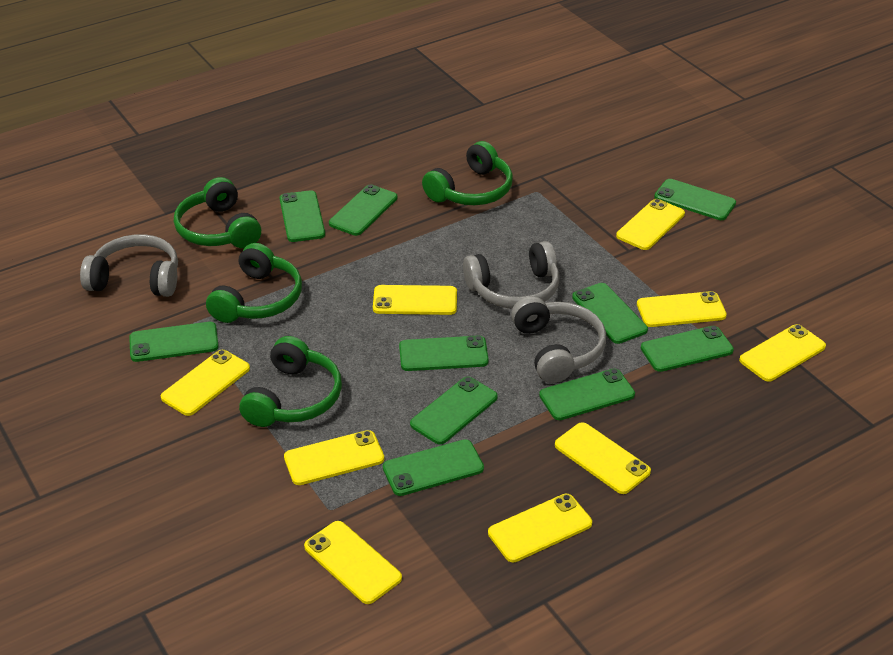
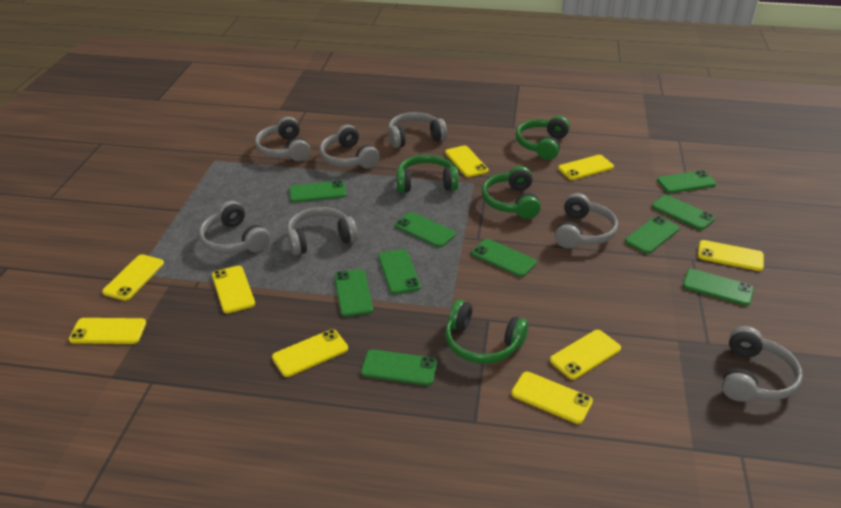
grey headphones: [80,234,178,297] [463,241,559,309] [511,296,606,383] = 3 -> [199,201,270,254] [255,117,310,161] [287,207,358,256] [320,125,380,168] [388,112,447,148] [555,193,618,248] [722,326,803,402] = 7

